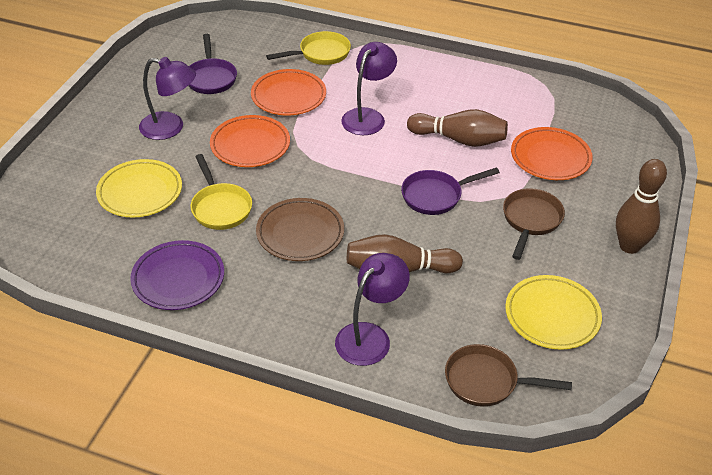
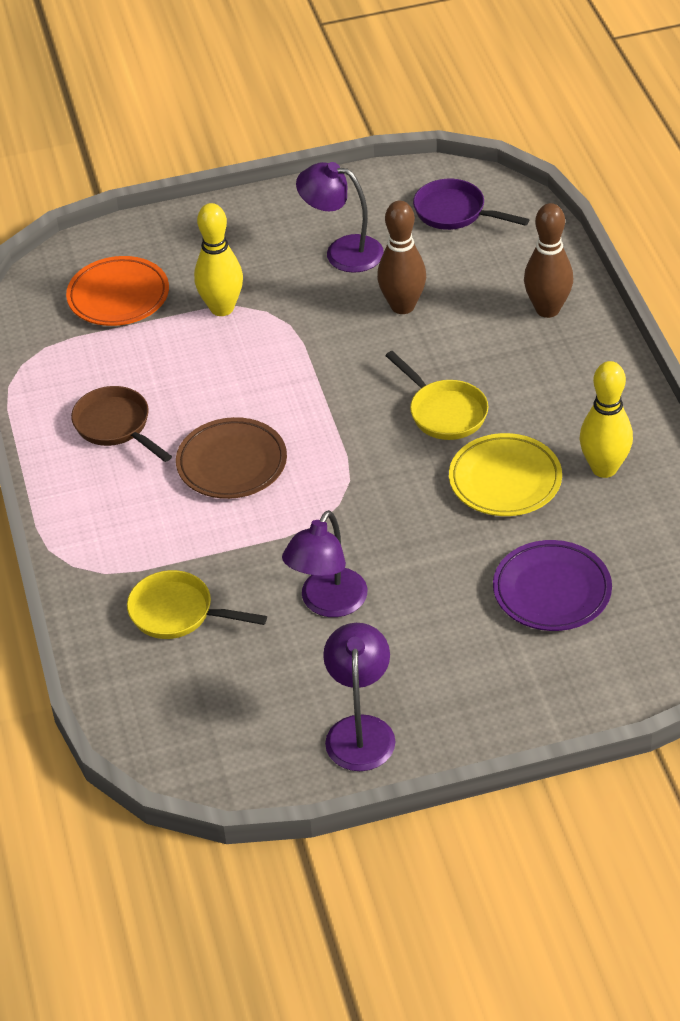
brown bowling pin: [347,234,463,273] [407,109,508,147] [616,159,667,254] = 3 -> [377,201,426,314] [524,203,573,318] = 2
brown pan: [445,344,572,407] [503,188,565,260] = 2 -> [71,386,172,462] = 1
orange plate: [210,115,290,167] [251,69,326,116] [511,127,593,180] = 3 -> [66,256,169,326] = 1
purple pan: [188,34,237,94] [401,167,500,215] = 2 -> [413,179,529,230] = 1
yellow bowling pin: none = 0 -> [194,203,243,316] [580,361,633,478] = 2
yellow plate: [96,159,182,217] [505,275,602,350] = 2 -> [449,433,562,516] = 1

